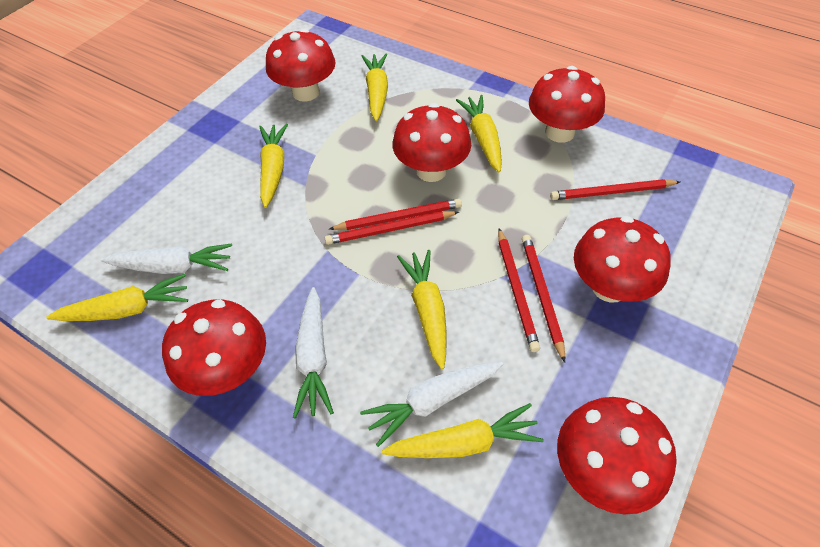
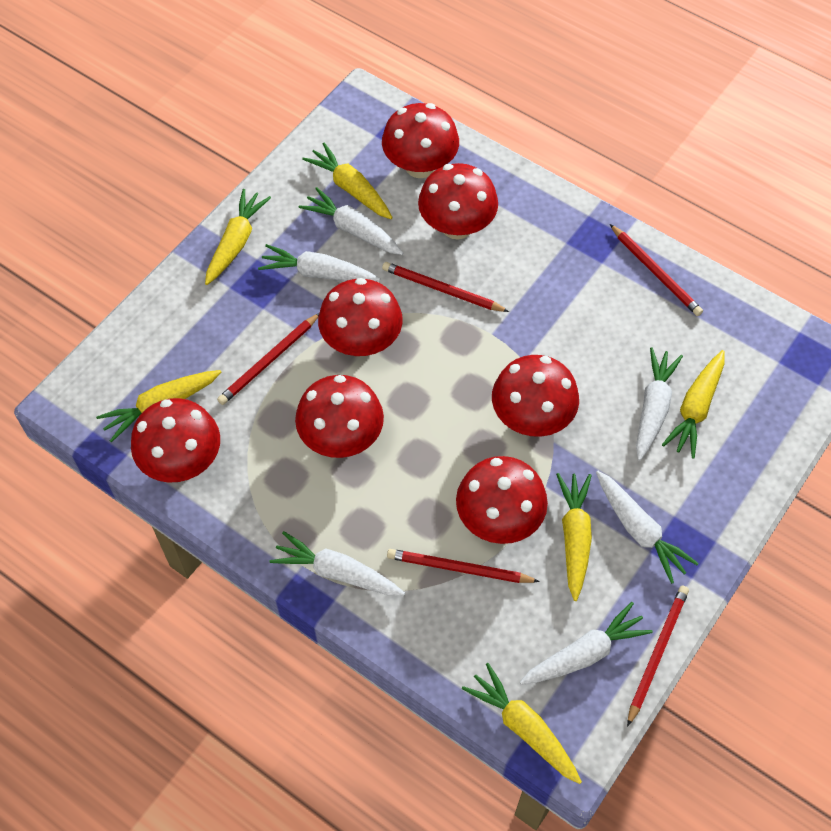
red mushroom: [162,299,266,396] [266,29,335,102] [393,103,471,182] [529,66,605,143] [557,397,676,515] [574,216,670,303] = 6 -> [131,398,220,483] [295,375,384,458] [318,278,403,356] [382,103,459,178] [418,163,498,240] [456,456,548,544] [492,355,579,437] = 7
white carrot: [101,243,232,274] [293,287,334,419] [360,362,503,447] = 3 -> [258,244,380,282] [269,531,405,596] [298,187,403,255] [520,602,653,685] [596,471,699,584] [636,347,683,461] = 6

